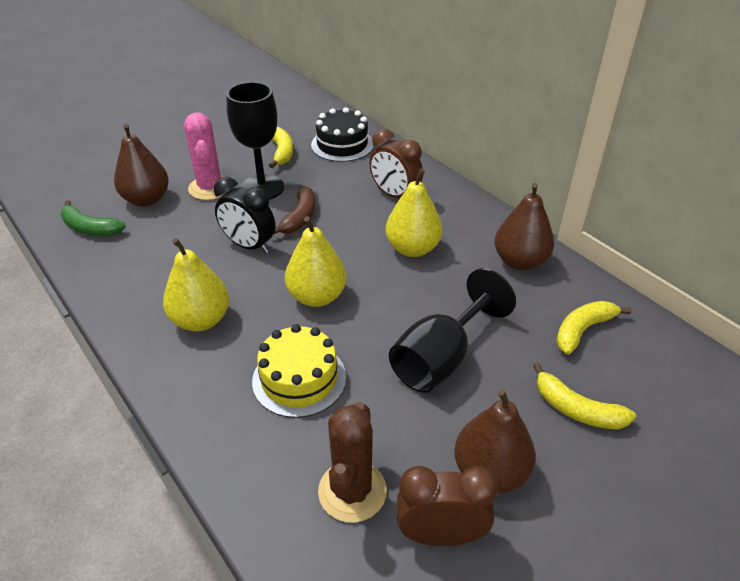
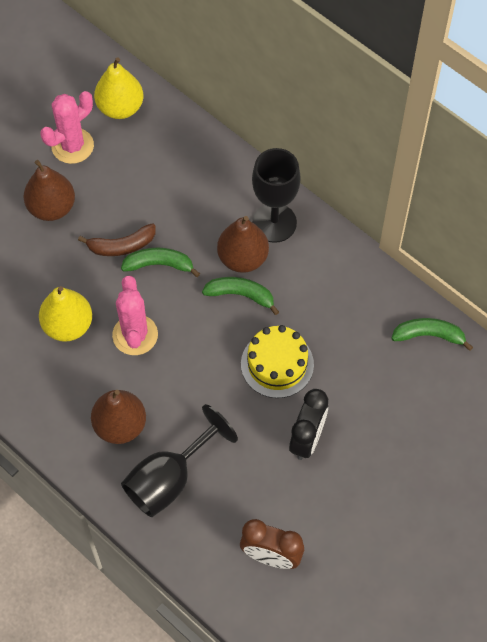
black cake: [311,108,374,162] = 1 -> none = 0
brown cactus: [318,402,387,523] = 1 -> none = 0
brown clock: [369,129,423,198] [397,466,498,546] = 2 -> [240,519,304,569] = 1
green banana: [60,200,126,236] = 1 -> [121,248,200,277] [202,277,279,315] [391,318,473,351] = 3
pink cactus: [184,112,227,200] = 1 -> [40,91,94,164] [112,276,158,355] = 2
yellow banana: [269,126,293,168] [533,363,636,430] [556,301,631,355] = 3 -> none = 0
yellow pear: [163,238,229,331] [285,216,347,307] [386,168,442,257] = 3 -> [39,286,92,342] [94,57,143,119] = 2

